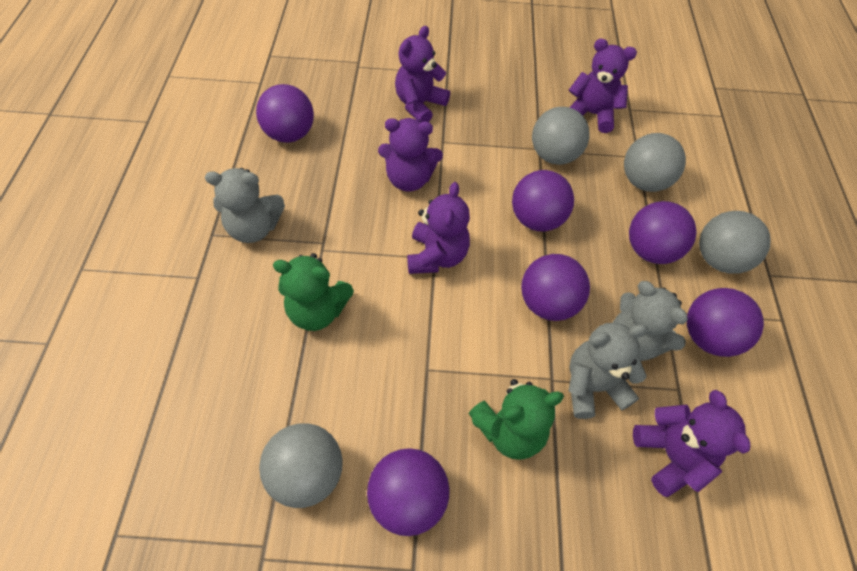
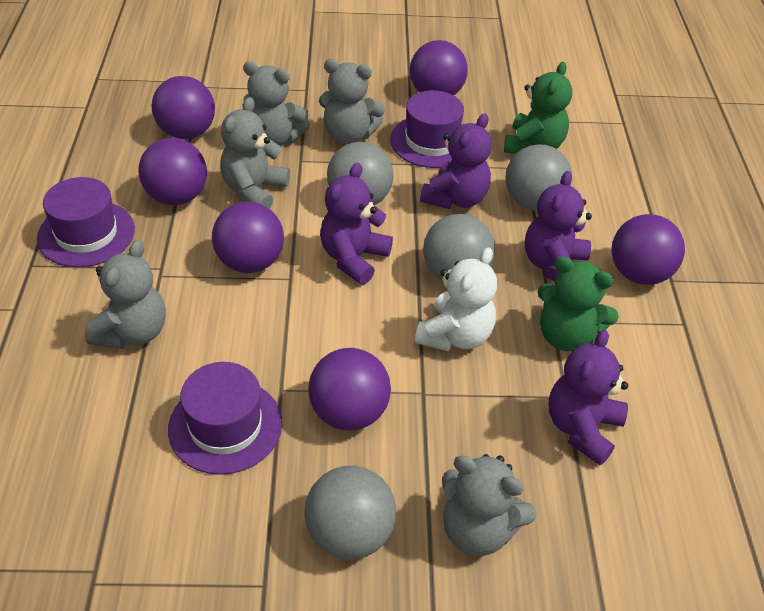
grey teddy bear: [205,168,285,243] [568,323,648,419] [613,281,688,361] = 3 -> [85,240,166,349] [220,97,290,209] [243,61,310,146] [319,59,385,144] [442,454,537,556] = 5
purple hat: none = 0 -> [37,177,135,267] [168,362,282,475] [390,90,464,168] = 3
purple teddy bear: [378,118,443,192] [395,26,450,122] [407,182,470,274] [569,38,637,133] [633,390,750,497] = 5 -> [320,163,393,284] [420,113,492,209] [525,171,592,281] [548,329,628,465] = 4
white teddy bear: none = 0 -> [415,247,497,352] = 1

